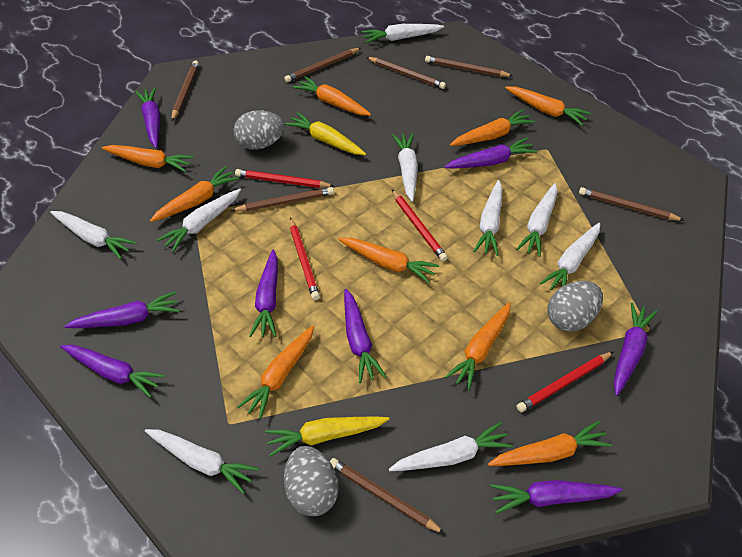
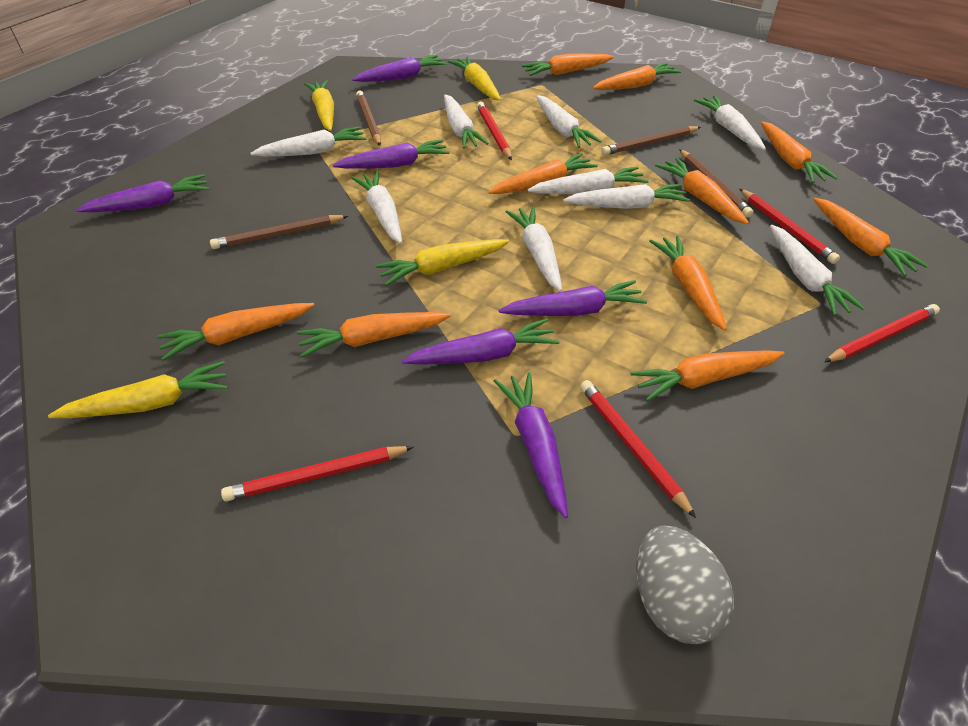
brown pencil: [171,60,199,121] [231,187,334,211] [284,48,361,82] [330,458,445,534] [366,57,446,89] [425,56,513,77] [579,187,685,221] = 7 -> [210,215,348,249] [356,91,381,146] [601,126,701,155] [679,149,754,217] = 4
grey egg: [233,110,285,150] [284,446,339,516] [548,281,603,332] = 3 -> [636,525,734,644] = 1
orange carrot: [101,145,194,172] [150,166,239,222] [237,325,314,419] [293,76,371,116] [338,238,439,283] [445,302,511,390] [450,109,535,146] [488,421,612,466] [505,86,591,126] = 9 -> [157,303,315,361] [296,312,451,358] [489,153,598,194] [522,54,614,76] [593,63,681,90] [631,350,785,402] [649,235,727,331] [655,158,749,224] [761,122,838,183] [813,198,928,276] = 10
purple carrot: [60,345,166,398] [64,291,180,328] [135,87,161,148] [249,249,278,337] [344,289,386,383] [445,138,537,169] [490,480,623,514] [614,303,657,396] = 8 -> [76,174,209,213] [333,140,450,169] [352,55,447,82] [402,318,559,365] [494,372,568,518] [499,280,647,316] = 6
red pencil: [235,169,335,188] [290,217,320,300] [392,190,448,261] [517,352,613,412] = 4 -> [221,446,413,502] [477,102,512,160] [580,380,696,518] [740,189,840,264] [824,304,940,362] = 5
yellow carrot: [265,416,390,457] [285,112,366,155] = 2 -> [48,361,228,418] [304,80,334,131] [376,239,509,286] [448,57,501,101] = 4

